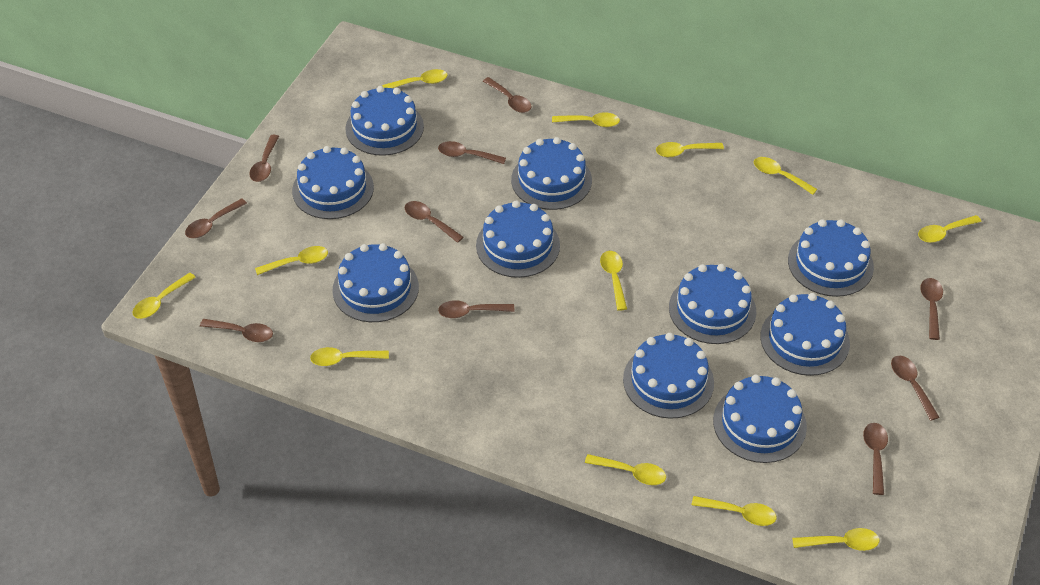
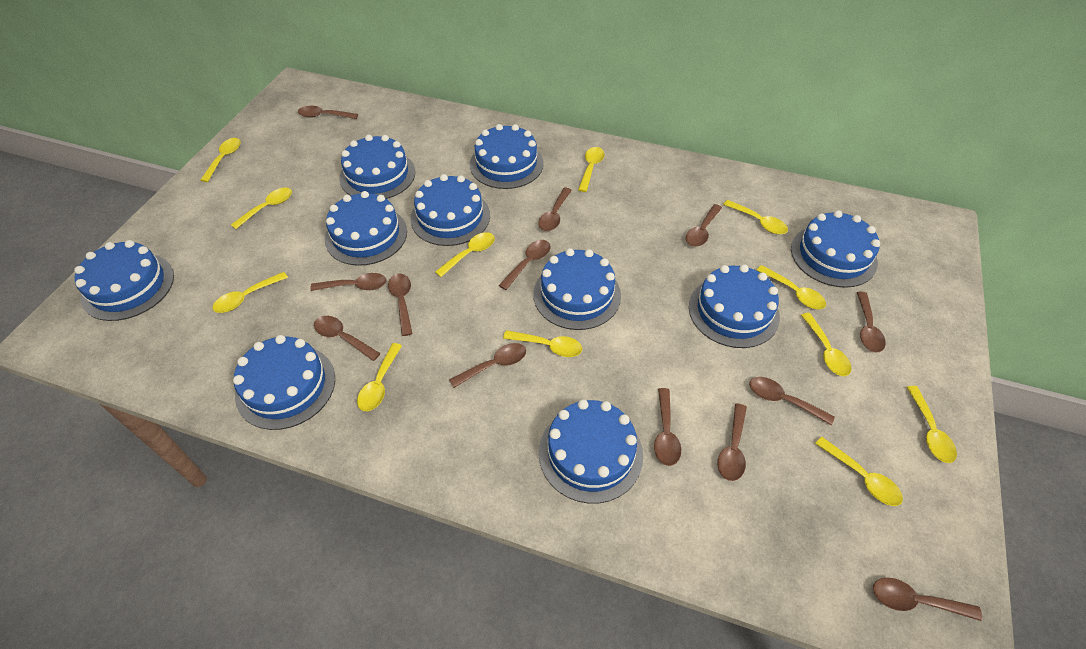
brown spoon: [185,198,247,238] [200,319,273,342] [249,135,279,182] [405,201,464,243] [438,141,506,164] [438,300,515,318] [483,77,531,113] [863,423,888,495] [891,356,940,421] [920,278,943,340] = 10 -> [298,106,358,119] [310,273,387,291] [314,316,381,361] [388,274,412,336] [449,343,526,388] [499,240,550,290] [538,188,572,231] [654,388,681,466] [686,204,722,247] [717,403,747,481] [749,377,835,425] [857,292,886,353] [873,578,982,621] = 13

